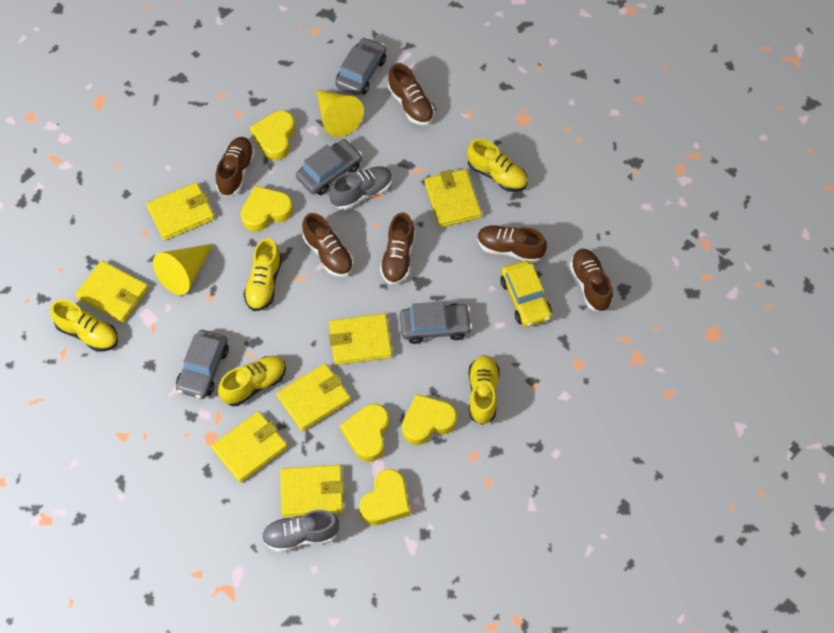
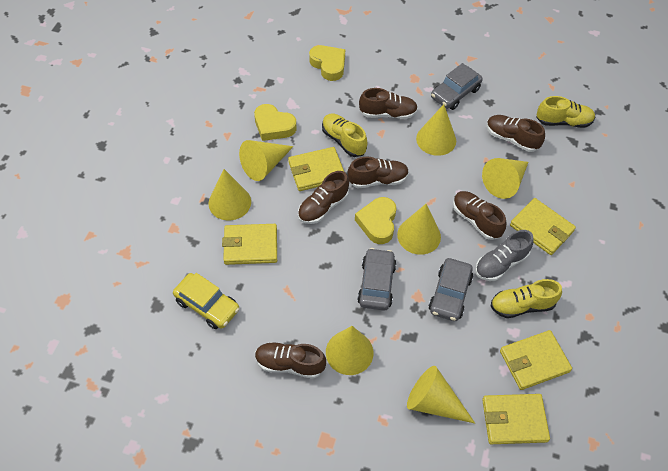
grey car: [176,330,229,399] [296,139,362,195] [335,37,386,95] [400,301,472,344] = 4 -> [357,248,396,311] [429,258,473,321] [431,63,483,110] = 3
grey shoe: [261,510,339,552] [329,166,393,210] = 2 -> [475,230,534,281] = 1
yellow cone: [153,244,213,295] [316,90,364,137] = 2 -> [208,169,251,220] [239,140,294,181] [326,326,373,375] [397,204,441,255] [407,366,475,423] [416,104,456,156] [482,158,528,199] = 7
yellow heart: [240,186,293,232] [250,110,295,160] [340,404,389,462] [359,469,410,525] [402,394,457,445] = 5 -> [254,104,297,141] [309,45,345,81] [355,197,396,244] = 3
yellow shoe: [50,300,118,352] [218,356,286,406] [243,238,282,311] [467,139,528,192] [468,355,500,425] = 5 -> [322,114,368,157] [491,279,562,318] [536,96,595,128] = 3
yellow wallet: [75,261,149,323] [146,182,215,240] [211,411,287,483] [276,363,351,431] [280,465,344,517] [329,313,392,365] [425,169,482,228] = 7 -> [222,224,277,265] [288,147,344,191] [482,394,550,444] [500,330,572,390] [510,198,576,255] = 5

